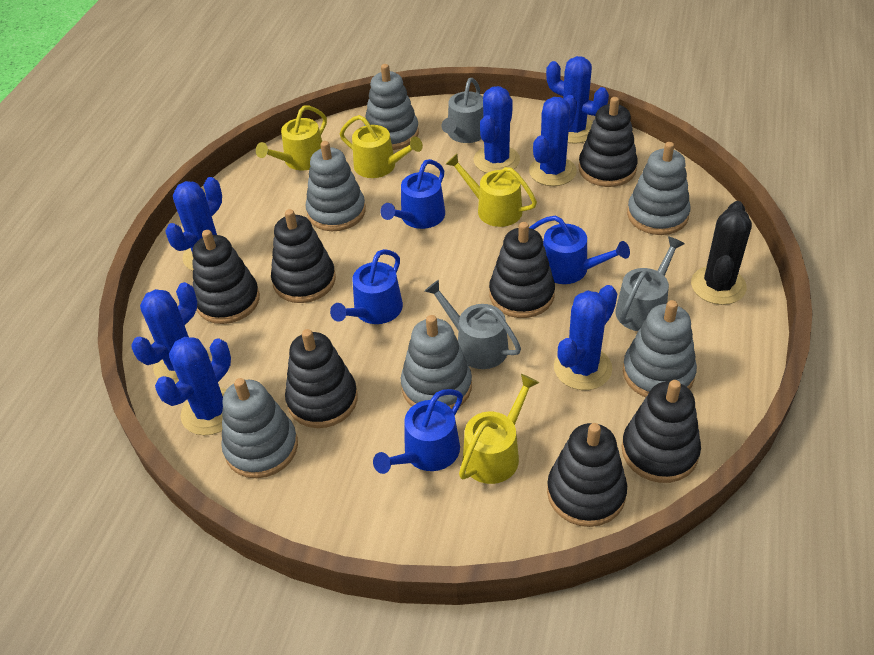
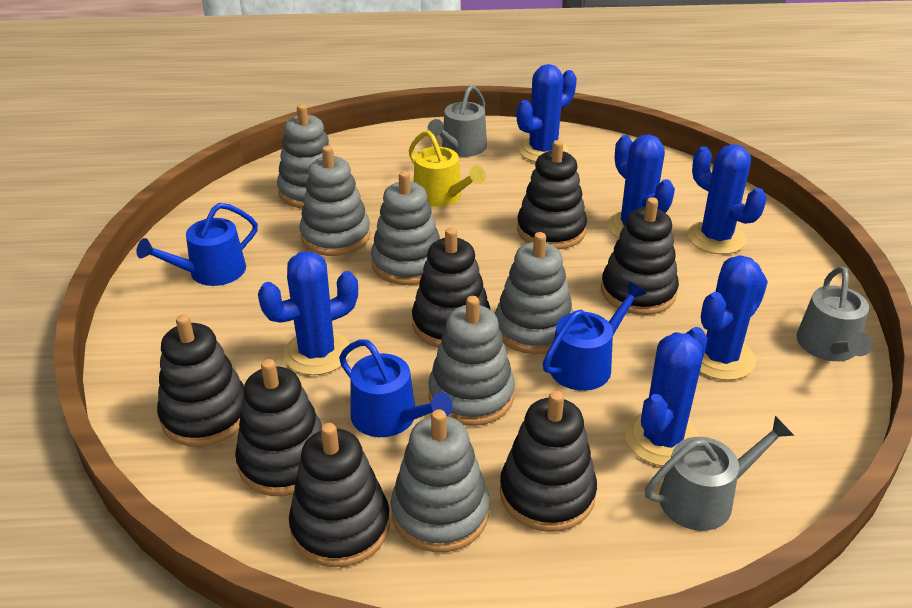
black cactus: [691,201,752,305] = 1 -> none = 0
blue cactus: [131,282,210,384] [155,337,231,435] [165,177,222,271] [473,86,520,173] [529,95,577,186] [546,56,609,144] [554,285,617,390] = 7 -> [258,251,358,375] [517,64,577,162] [607,134,675,238] [625,327,707,466] [687,144,766,254] [700,255,768,380] = 6
blue watering can: [330,249,403,324] [373,389,463,474] [380,159,445,229] [529,216,630,284] = 4 -> [136,203,258,286] [339,340,453,437] [543,281,647,391] = 3
yellow watering can: [256,105,327,170] [340,115,423,178] [446,154,537,227] [459,374,539,484] = 4 -> [409,130,486,207] = 1

